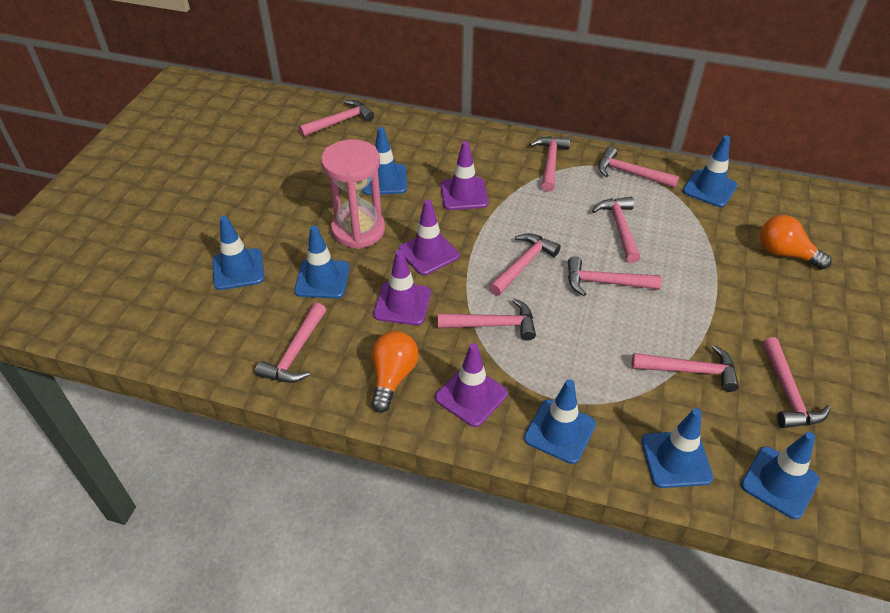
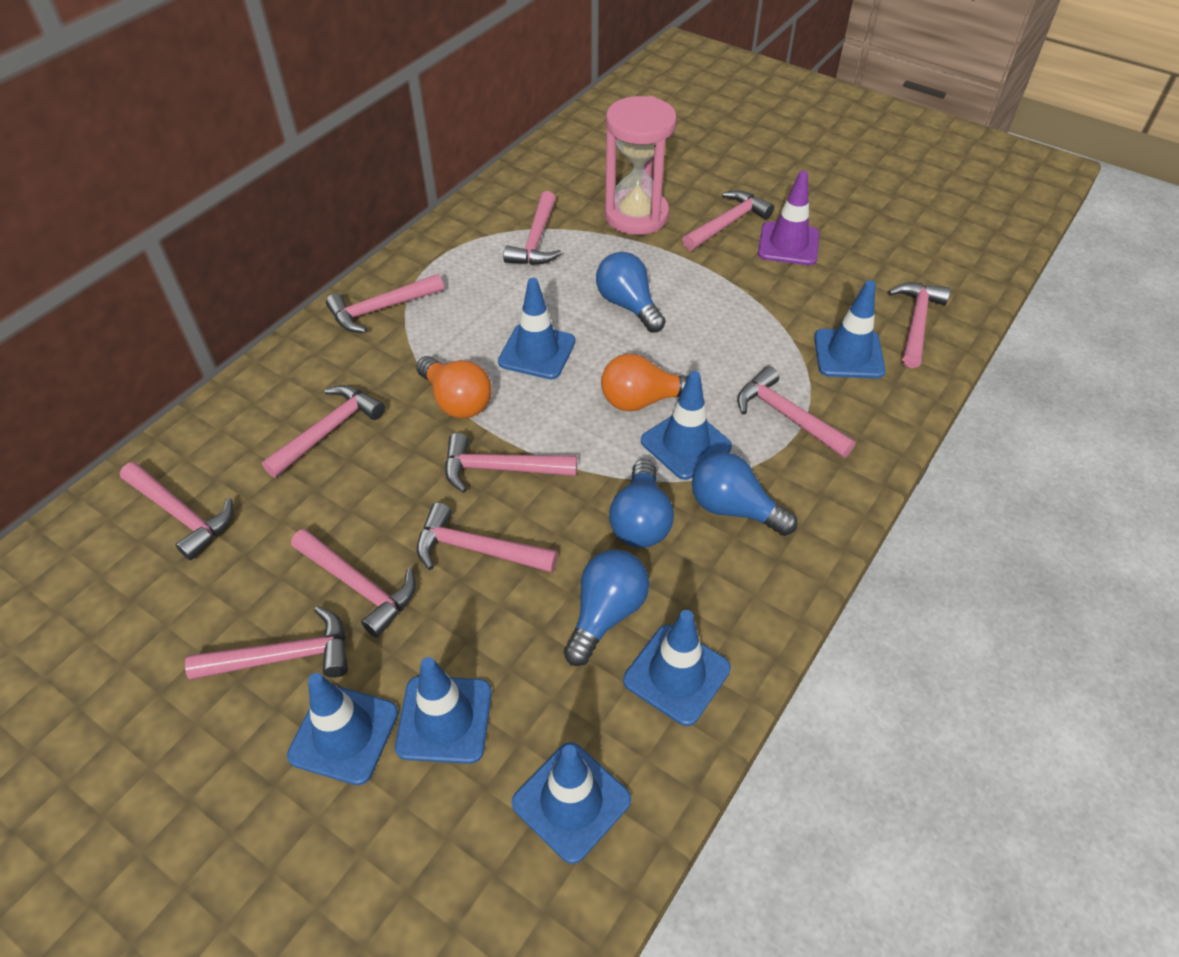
blue light bulb: none = 0 -> [564,549,649,666] [596,252,666,332] [609,459,674,548] [692,452,798,536] = 4
pink hammer: [255,303,326,383] [299,100,374,137] [438,298,536,341] [489,233,561,296] [530,136,570,192] [568,256,662,296] [592,197,640,263] [598,147,679,188] [632,345,739,392] [762,337,831,428] = 10 -> [120,462,233,560] [185,606,348,680] [262,385,385,478] [291,529,416,638] [326,274,444,333] [417,503,558,573] [445,433,577,493] [503,191,562,265] [682,190,774,251] [737,366,856,458] [888,283,951,368] = 11
purple traffic cone: [373,250,431,325] [398,199,460,275] [435,343,508,427] [440,141,489,210] = 4 -> [758,171,819,265] = 1

